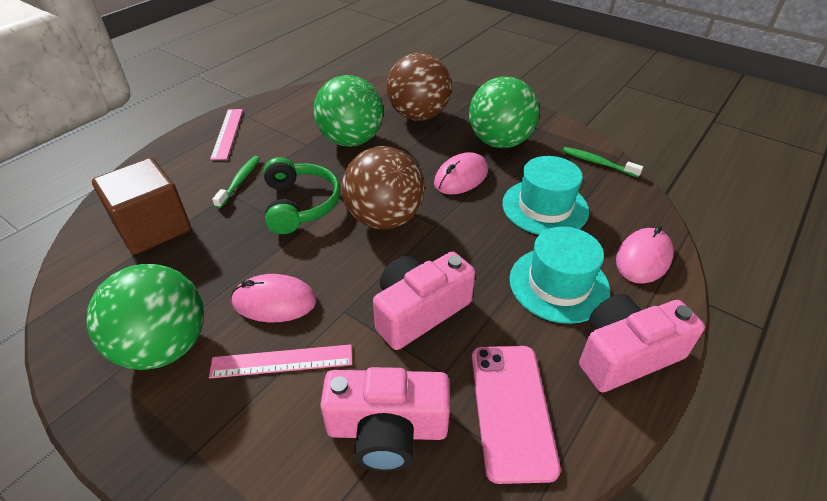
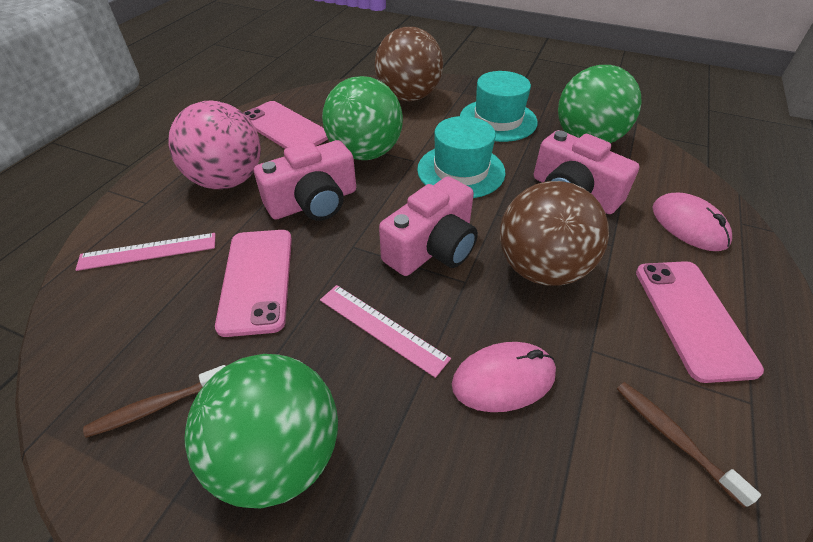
brown cube: [92,158,191,255] = 1 -> none = 0
brown toothbrush: none = 0 -> [83,365,225,438] [617,382,761,508] = 2
green headphones: [264,157,340,234] = 1 -> none = 0
green toothbrush: [212,156,260,209] [562,147,643,177] = 2 -> none = 0
pink ball: none = 0 -> [168,100,261,189] = 1
pink mouse: [231,274,316,322] [434,152,488,195] [616,226,674,284] = 3 -> [452,342,556,412] [652,193,732,251] = 2
pink phone: [472,346,561,484] = 1 -> [215,230,292,337] [244,101,328,149] [636,261,764,383] = 3

